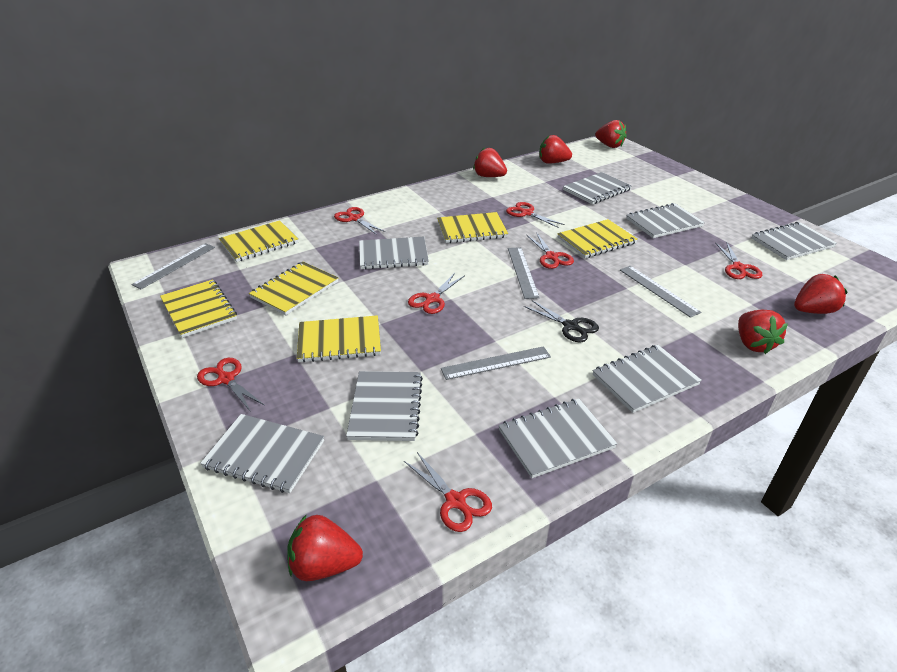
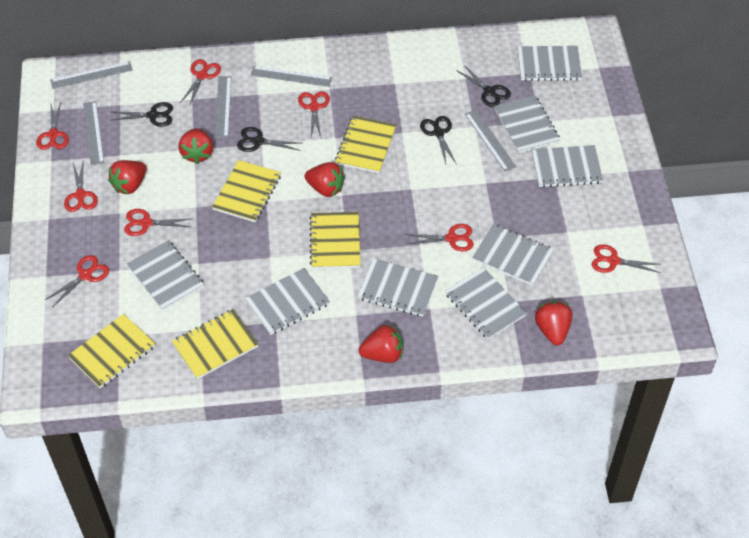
black scissors: [524,300,599,342] = 1 -> [111,102,173,127] [237,127,301,152] [420,116,456,164] [456,65,511,107] = 4
grey ruler: [131,243,215,289] [441,346,551,380] [508,247,540,299] [620,266,701,318] = 4 -> [50,61,133,89] [83,101,104,165] [215,76,231,138] [251,66,332,87] [465,110,516,171] = 5
red scissors: [197,358,265,412] [334,207,385,235] [404,452,492,532] [408,273,465,314] [506,202,565,228] [527,232,574,269] [715,241,762,279] = 7 -> [36,102,69,150] [45,255,109,307] [64,162,98,212] [124,209,190,236] [180,59,221,105] [298,91,330,137] [405,224,474,251] [592,244,662,273] = 8
red strawberry: [287,514,363,581] [473,148,507,177] [539,135,572,164] [595,120,627,148] [738,310,788,354] [794,274,847,314] = 6 -> [108,160,146,194] [178,128,213,164] [305,162,345,197] [359,325,403,363] [535,302,572,345] = 5
yellow notebook: [160,279,237,338] [219,220,298,262] [249,262,338,315] [297,315,381,362] [437,212,508,243] [557,219,638,258] = 6 -> [68,314,155,388] [172,309,259,379] [212,160,281,222] [310,212,360,269] [335,115,396,173] = 5

